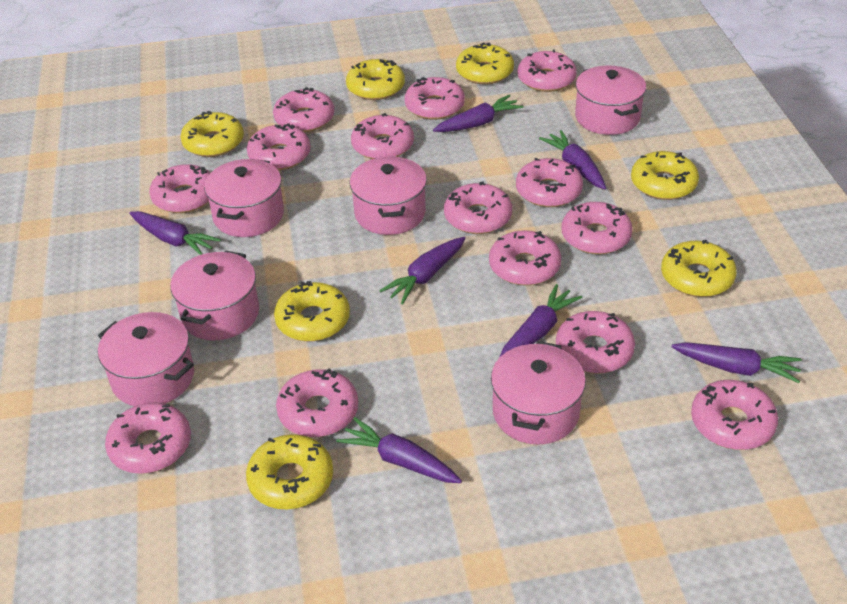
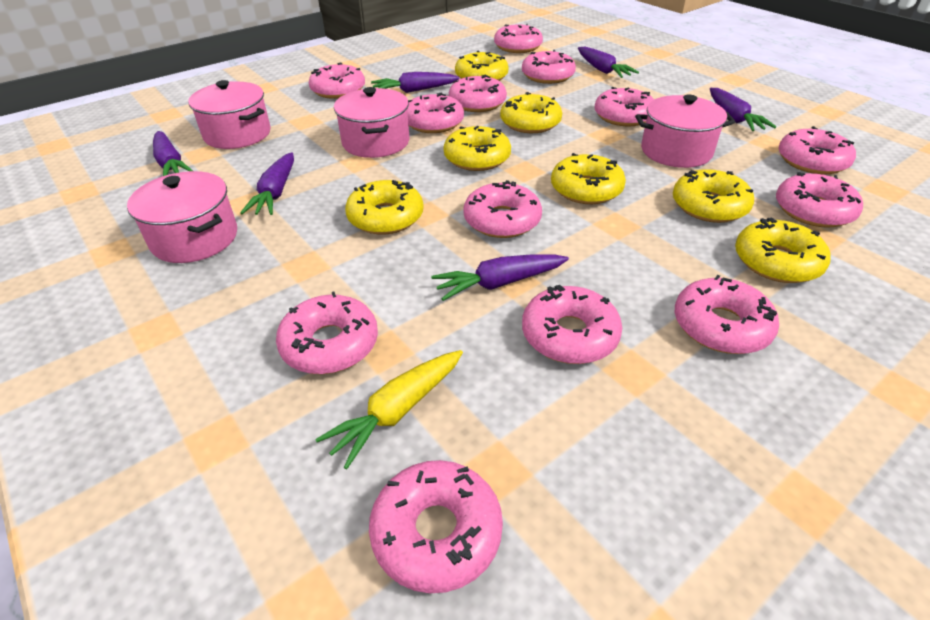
pink donut: [105,402,191,474] [149,164,210,213] [247,123,311,170] [273,87,334,132] [276,368,358,437] [351,113,414,159] [404,77,465,120] [444,181,512,234] [489,230,561,286] [516,158,583,207] [517,50,577,92] [556,311,635,373] [561,202,633,254] [691,380,778,450] = 14 -> [276,292,378,374] [309,63,365,99] [369,460,503,593] [407,93,464,133] [449,75,507,112] [463,180,542,238] [494,24,543,53] [522,50,576,84] [522,285,622,364] [595,87,654,126] [675,275,779,354] [776,172,863,228] [779,126,856,174] = 13
pink pot: [98,312,194,406] [170,251,259,340] [204,159,284,237] [350,156,427,235] [491,341,586,445] [575,65,646,135] = 6 -> [127,171,237,263] [188,80,270,149] [334,87,410,158] [635,94,735,168] = 4
purple carrot: [129,211,221,255] [336,417,462,483] [379,237,465,304] [433,95,523,132] [499,284,582,358] [539,130,606,189] [672,342,802,383] = 7 -> [153,131,193,176] [240,152,294,215] [371,72,460,93] [431,255,569,301] [578,47,639,78] [710,88,776,131] = 6
yellow carrot: none = 0 -> [315,350,463,470] = 1

